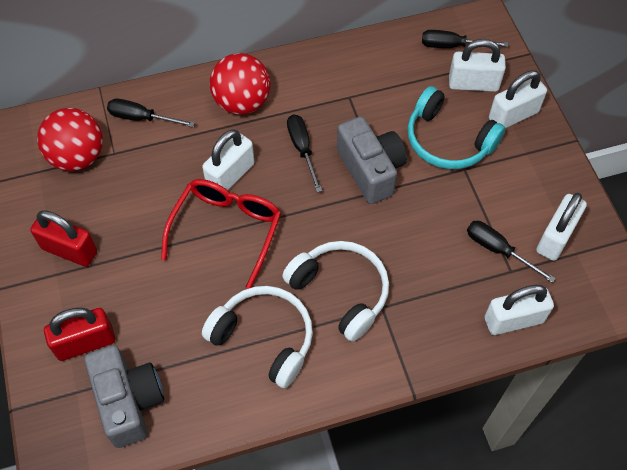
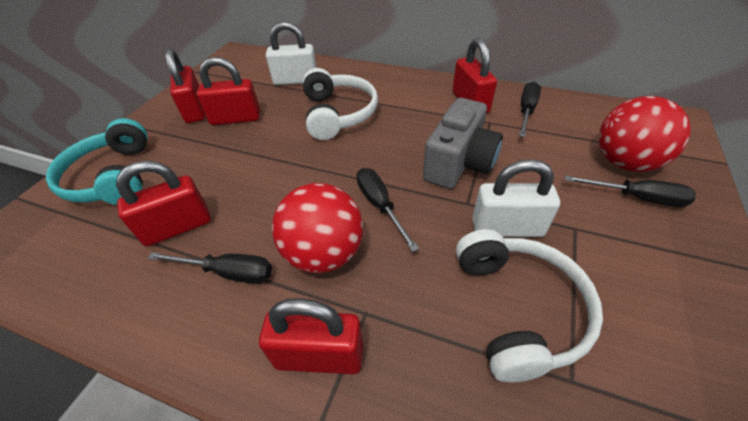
grey camera: [85,345,164,448] [337,116,407,204] = 2 -> [423,98,503,189] = 1
red glasses: [161,179,281,289] = 1 -> none = 0
red padlock: [30,211,97,267] [44,308,115,361] = 2 -> [116,161,211,246] [165,48,205,123] [197,57,260,125] [259,298,363,374] [453,38,497,113] = 5
white padlock: [202,129,255,190] [449,39,506,92] [485,285,554,335] [489,70,547,128] [536,193,587,261] = 5 -> [266,21,317,85] [472,159,560,237] = 2

